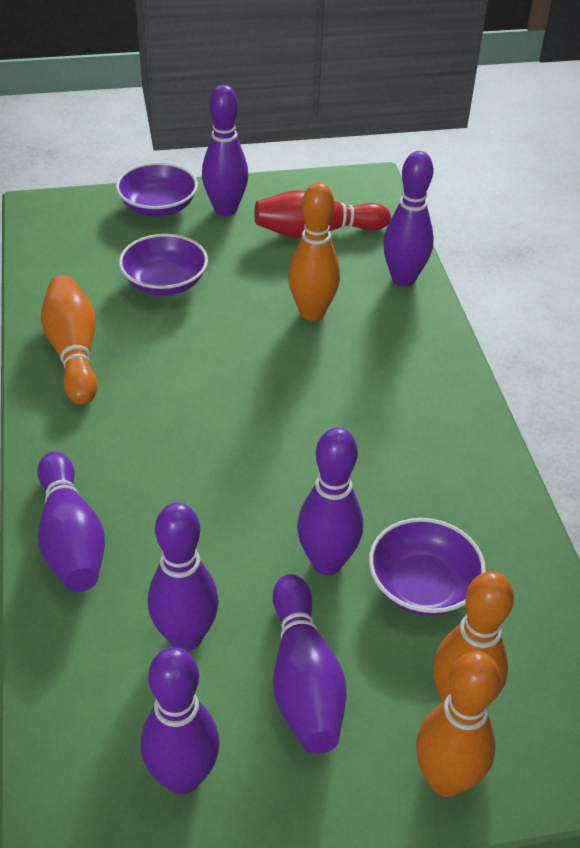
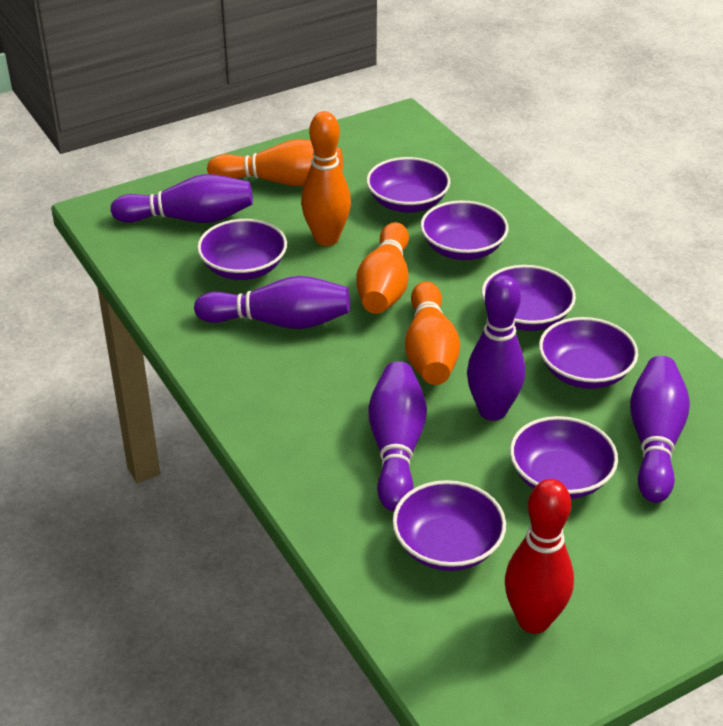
purple bowl: [116,162,198,216] [119,234,208,296] [369,518,486,616] = 3 -> [197,219,287,280] [366,157,450,212] [392,480,506,571] [420,200,509,260] [482,265,576,331] [510,416,618,499] [539,317,638,389] = 7
purple bowling pin: [38,451,105,592] [141,647,219,794] [148,502,219,651] [202,85,248,216] [273,574,346,754] [297,428,363,575] [383,151,434,286] = 7 -> [111,174,253,223] [194,276,350,329] [368,361,427,511] [467,275,525,421] [630,356,690,503] = 5

